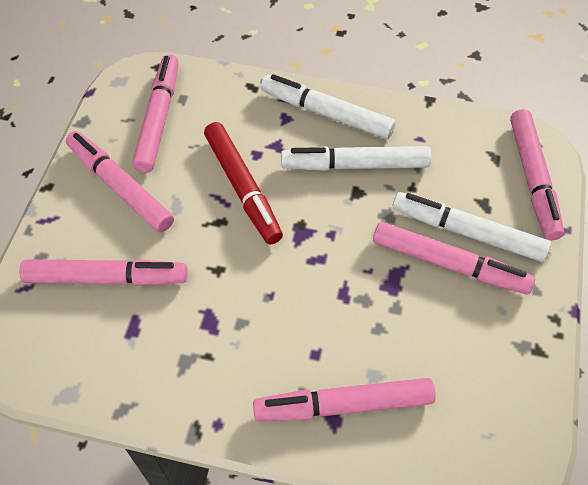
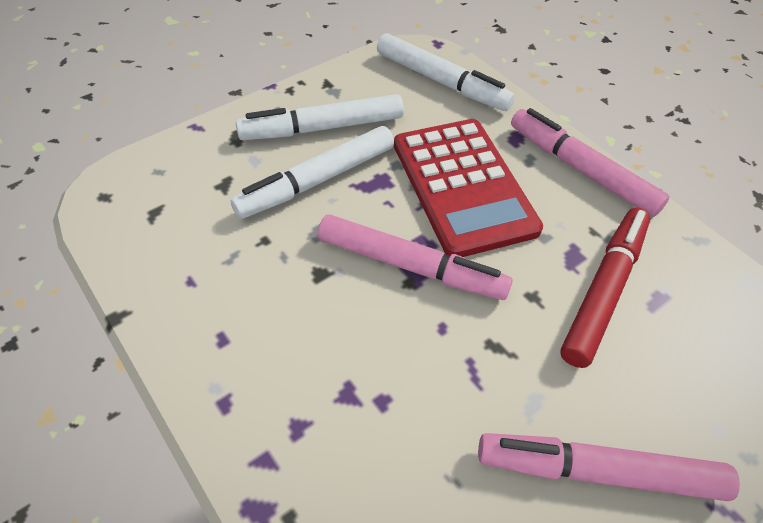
pink marker: [19,259,188,286] [66,131,174,232] [132,54,179,173] [253,378,436,422] [373,222,535,294] [510,109,564,240] = 6 -> [318,214,513,300] [478,433,740,501] [511,108,670,217] = 3
red calculator: none = 0 -> [394,119,543,257] = 1

